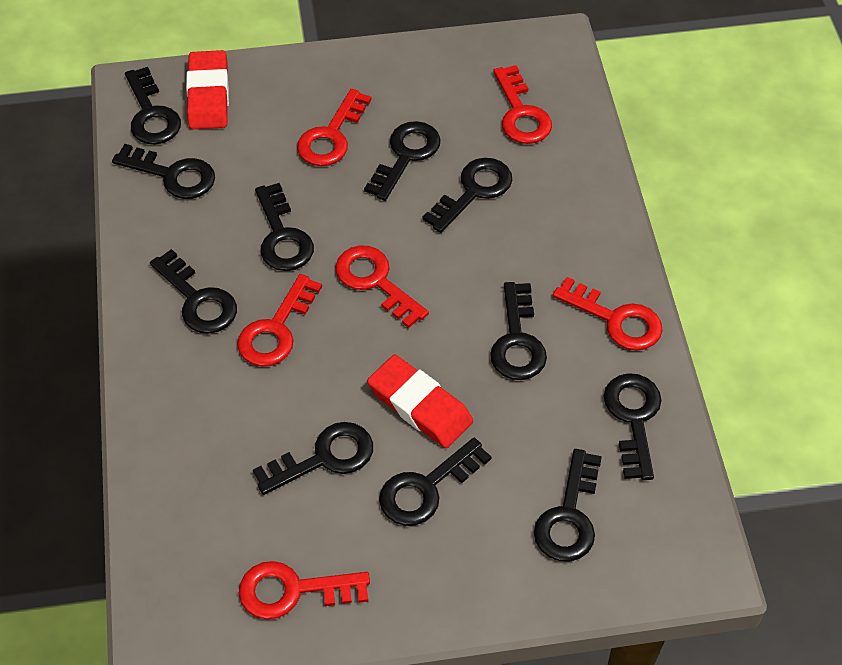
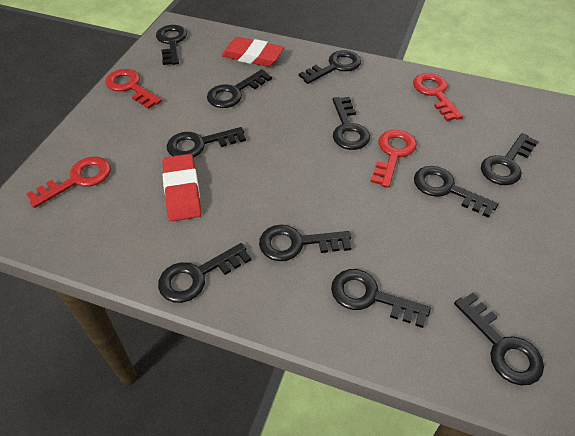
red key: [237,274,322,367] [238,561,370,619] [297,89,372,166] [335,245,429,328] [493,65,552,144] [553,277,663,350] = 6 -> [26,157,111,208] [105,69,162,109] [371,130,417,188] [413,73,463,121] = 4

